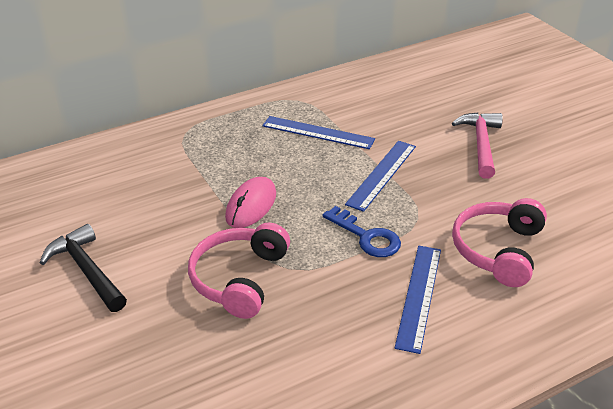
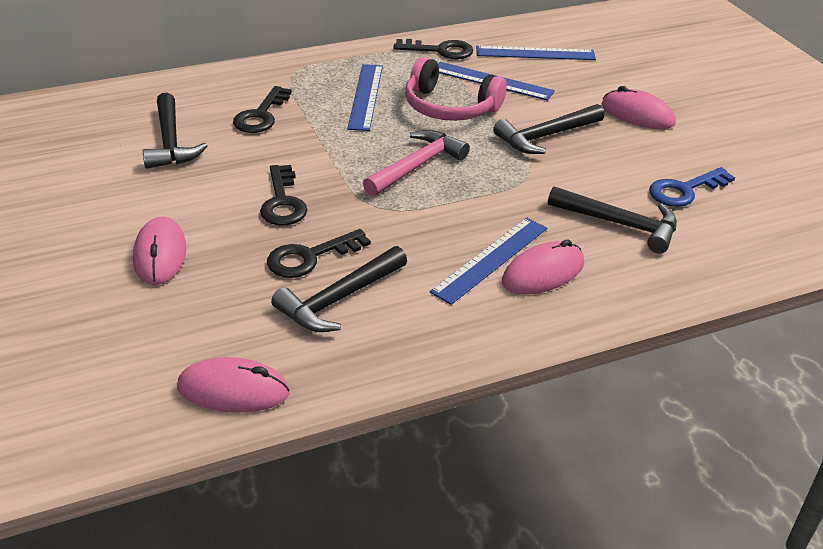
black hammer: [40,224,127,312] = 1 -> [143,92,207,169] [271,246,407,332] [493,104,604,154] [548,186,677,253] = 4
black key: none = 0 -> [233,86,292,133] [260,165,307,225] [267,229,371,278] [393,39,474,59] = 4
blue ruler: [262,116,375,149] [345,141,416,212] [395,246,441,354] = 3 -> [347,64,383,131] [430,218,547,305] [438,62,555,101] [476,46,596,60] = 4
pink headphones: [188,223,290,319] [452,198,547,287] = 2 -> [405,57,507,121] = 1
pink mouse: [225,177,276,228] = 1 -> [133,217,186,285] [177,357,290,413] [502,240,584,294] [601,86,676,129] = 4

